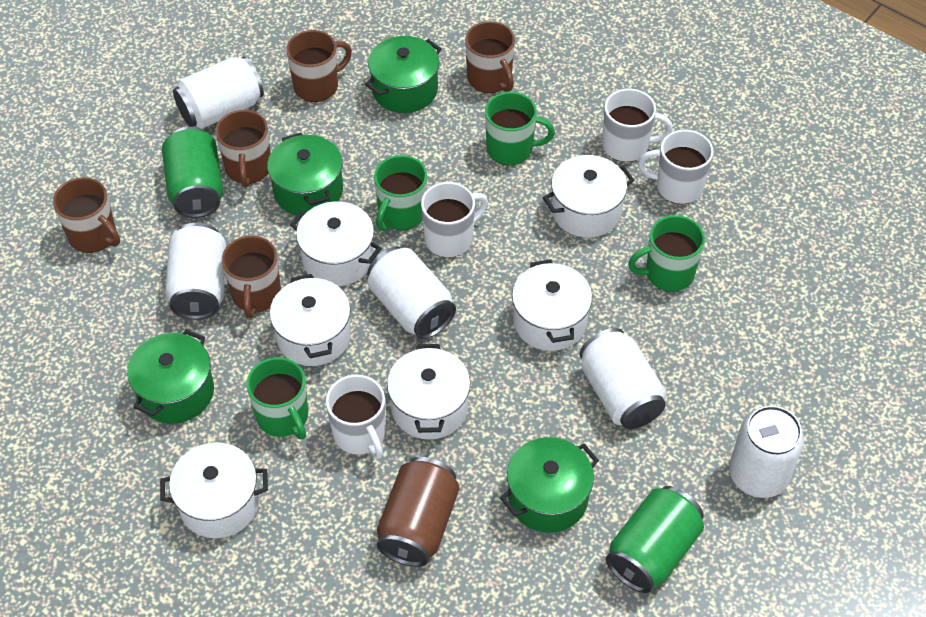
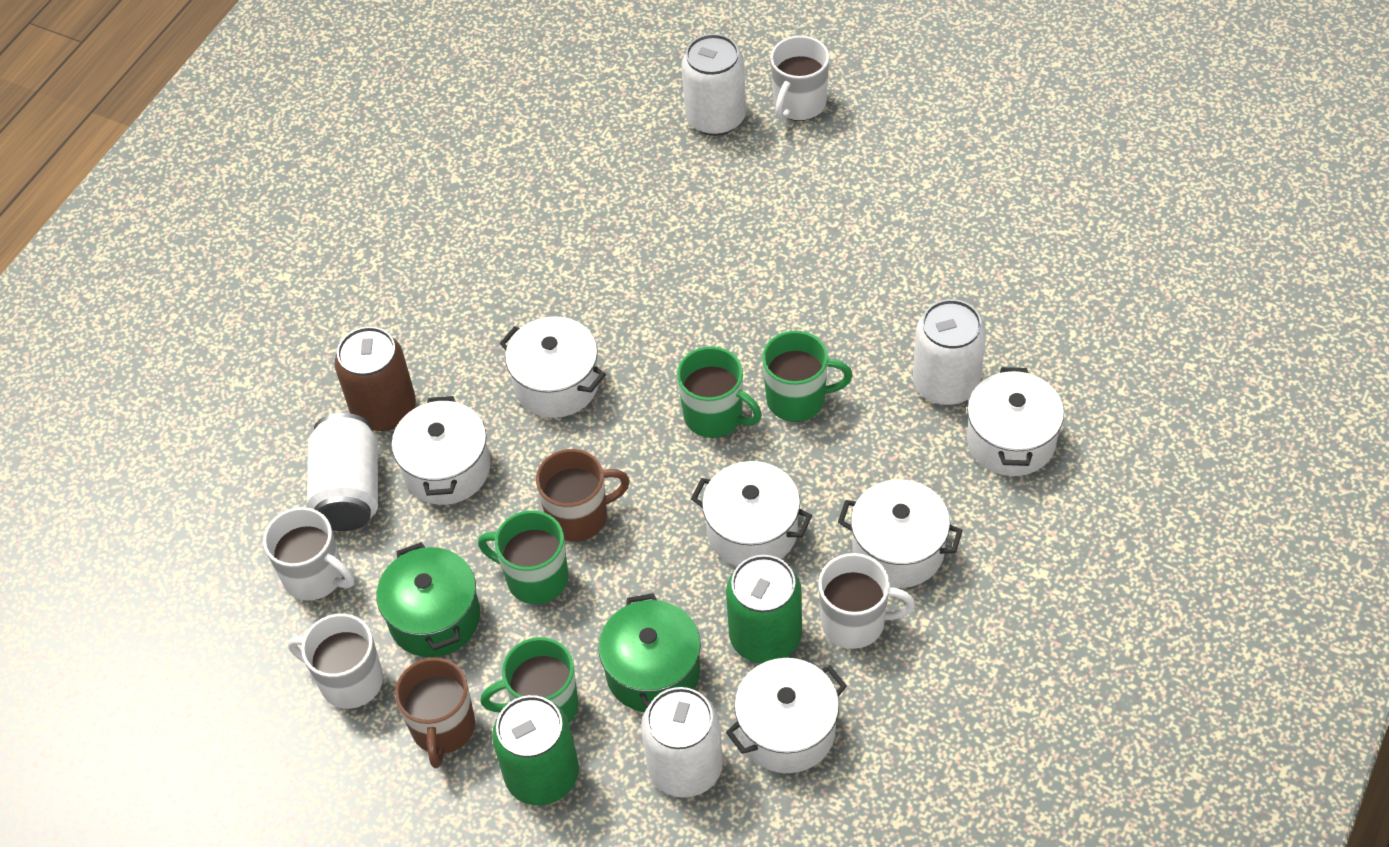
brown mug: [53,177,120,253] [216,110,271,188] [222,235,281,319] [286,30,352,102] [465,21,515,93] = 5 -> [395,658,475,768] [536,449,630,542] = 2
green pot: [127,329,214,424] [267,133,343,216] [365,36,442,113] [500,437,599,533] = 4 -> [377,542,480,657] [598,593,701,712] = 2
white can: [165,223,226,320] [173,56,264,129] [367,246,456,339] [580,328,667,429] [729,405,804,498] = 5 -> [307,413,378,531] [641,687,723,798] [682,34,746,136] [913,299,986,405] = 4

